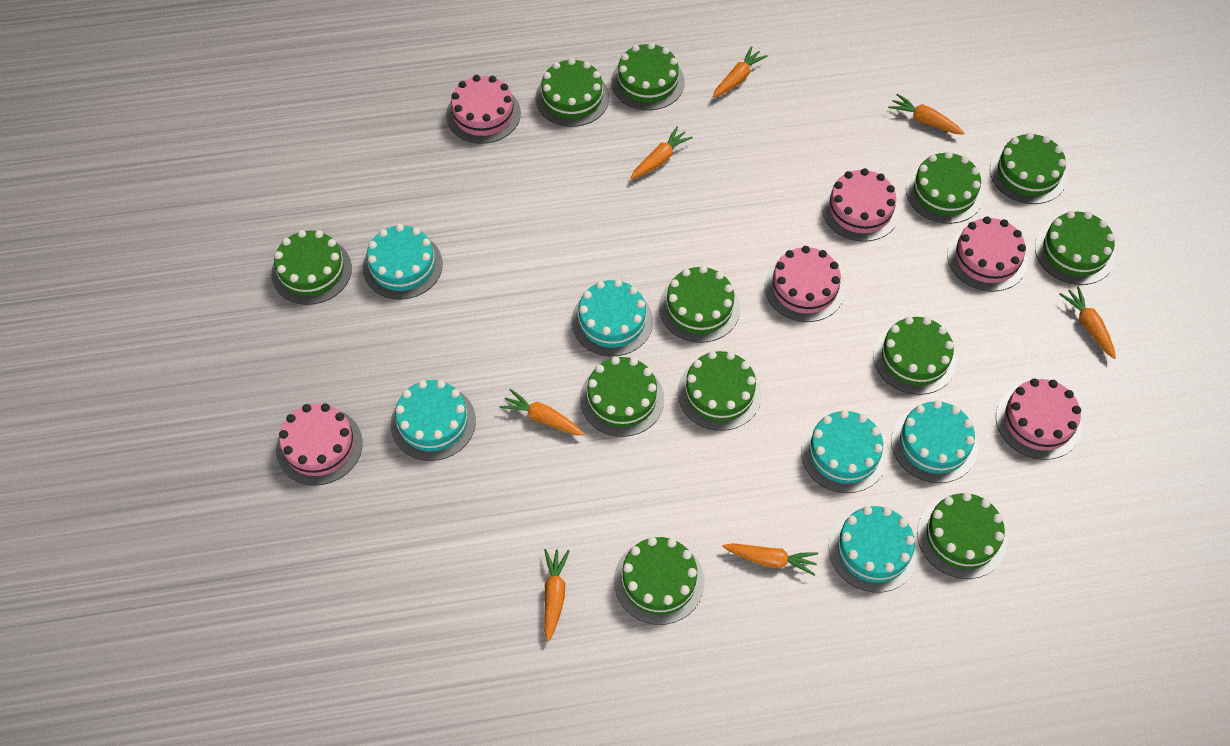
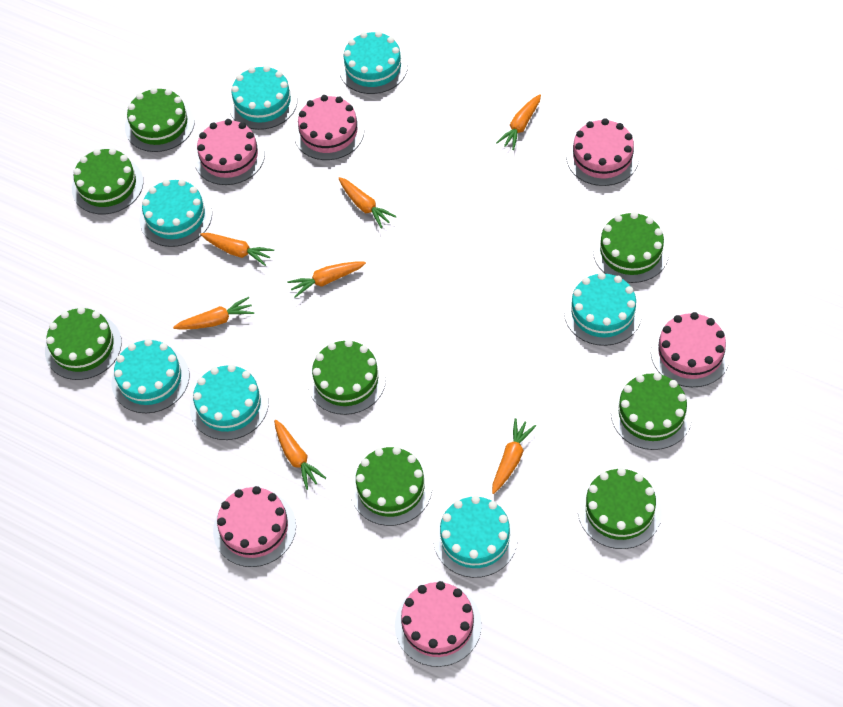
green cake: [271,230,352,305] [536,58,609,127] [580,356,664,437] [611,42,685,110] [614,537,705,625] [659,266,740,343] [678,351,762,431] [873,316,957,395] [906,151,984,224] [917,492,1007,579] [990,132,1067,204] [1035,211,1115,285] = 12 -> [45,307,122,380] [72,148,143,214] [125,87,195,152] [307,339,386,415] [350,447,432,526] [578,468,662,549] [593,212,669,283] [611,373,693,450] = 8
turquoise cake: [363,224,443,300] [391,380,476,461] [572,279,653,356] [801,410,887,493] [829,506,919,592] [891,400,978,483] = 6 -> [112,339,189,413] [139,179,212,247] [190,364,269,440] [228,66,298,130] [339,31,408,94] [433,496,518,578] [564,272,642,346] = 7

